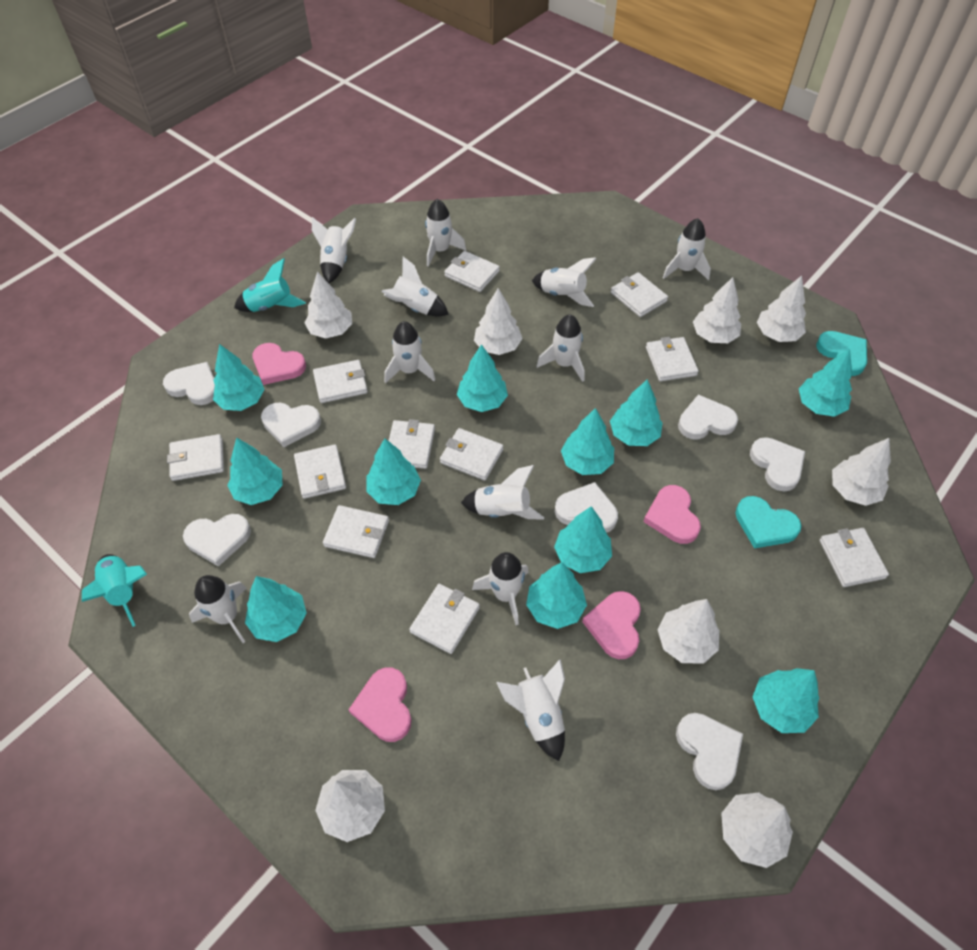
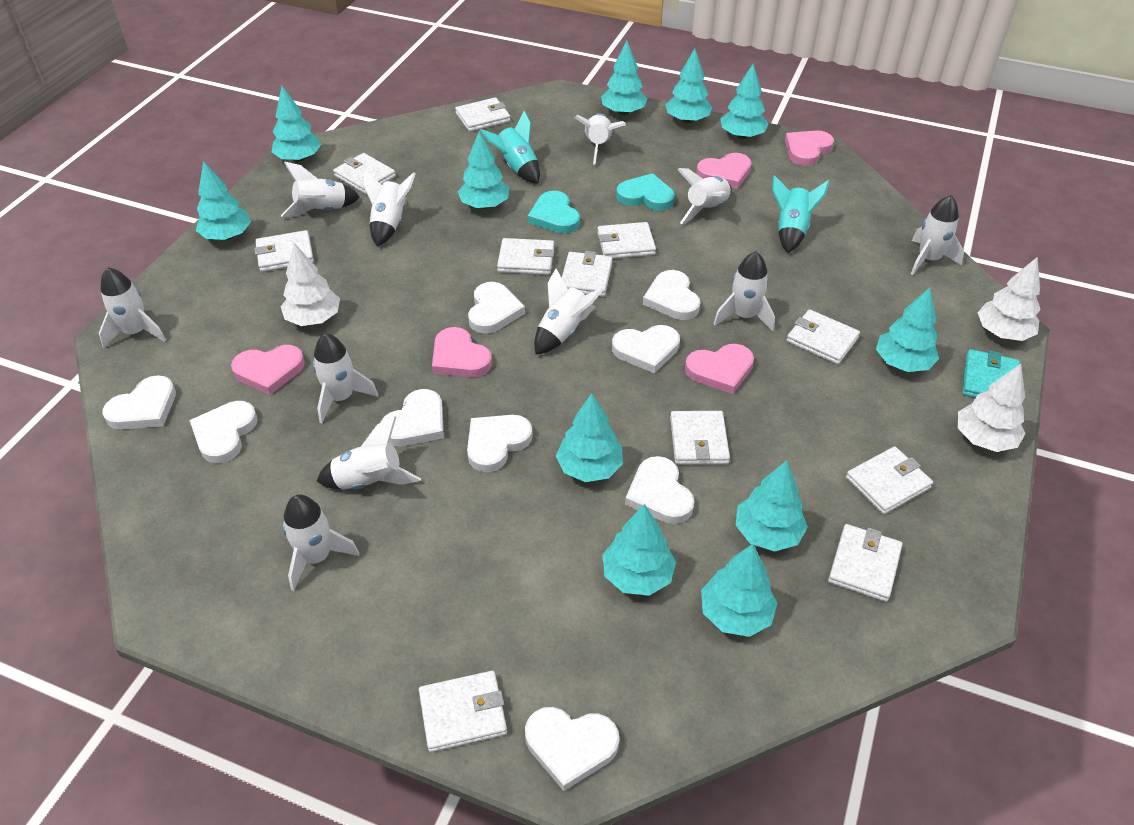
pink heart: [252,343,306,385] [348,667,412,742] [582,591,641,659] [643,485,701,544] = 4 -> [231,345,305,395] [432,327,492,377] [685,344,754,394] [696,153,752,189] [785,130,834,166] = 5
turquoise wallet: none = 0 -> [962,349,1020,398] = 1
white heart: [163,362,215,405] [183,514,251,567] [261,403,321,447] [555,482,618,533] [676,713,743,790] [678,395,738,439] [750,437,805,492] = 7 -> [102,375,176,430] [189,401,258,463] [380,389,444,446] [467,415,533,472] [468,282,525,334] [525,707,619,791] [612,325,680,373] [625,456,695,524] [643,270,700,320] = 9
white tree: [304,271,352,339] [315,770,385,842] [474,288,523,355] [657,599,719,663] [693,277,741,343] [721,793,793,868] [757,275,806,342] [832,438,891,506] = 8 -> [281,243,340,326] [958,364,1026,452] [977,257,1041,341] = 3

